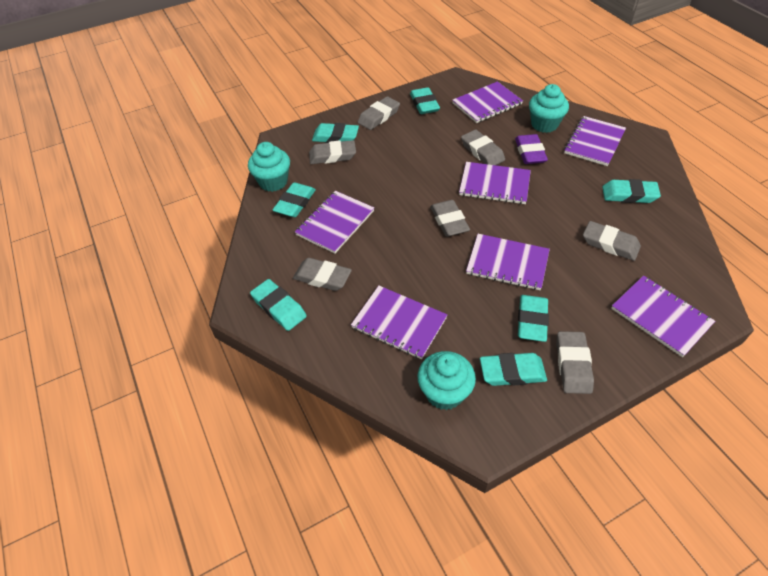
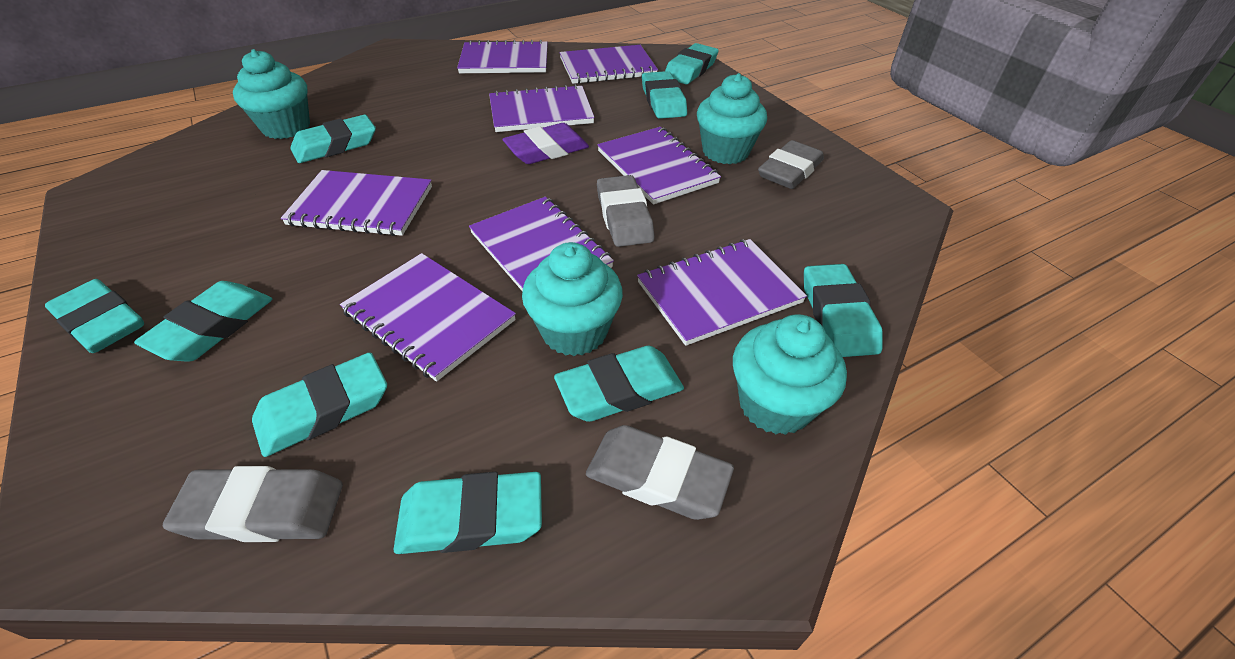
grey eraser: [293,258,352,291] [309,140,356,164] [358,96,400,130] [430,200,470,237] [461,130,505,165] [556,331,594,394] [583,221,641,261] = 7 -> [163,466,343,542] [586,425,734,520] [597,175,655,247] [758,140,824,189] = 4
purple notebook: [295,191,374,254] [351,286,447,359] [452,81,523,123] [459,162,531,204] [466,234,550,290] [564,116,626,166] [611,275,715,357] = 7 -> [281,170,432,236] [340,253,516,382] [457,40,548,73] [469,197,614,292] [489,84,595,132] [560,45,658,84] [597,127,721,205] [637,239,807,346] = 8
turquoise cupcake: [248,142,290,192] [418,351,476,410] [529,84,569,133] = 3 -> [233,49,310,139] [522,242,623,356] [697,73,767,164] [733,314,847,435] = 4
turquoise eraser: [250,279,307,331] [273,182,316,217] [312,123,359,143] [410,87,440,114] [480,353,547,386] [518,295,549,342] [602,179,661,203] = 7 -> [45,279,144,353] [134,281,272,362] [252,353,387,457] [290,115,376,163] [394,472,542,554] [554,346,684,422] [642,71,687,119] [665,43,719,84] [804,264,883,357] = 9

